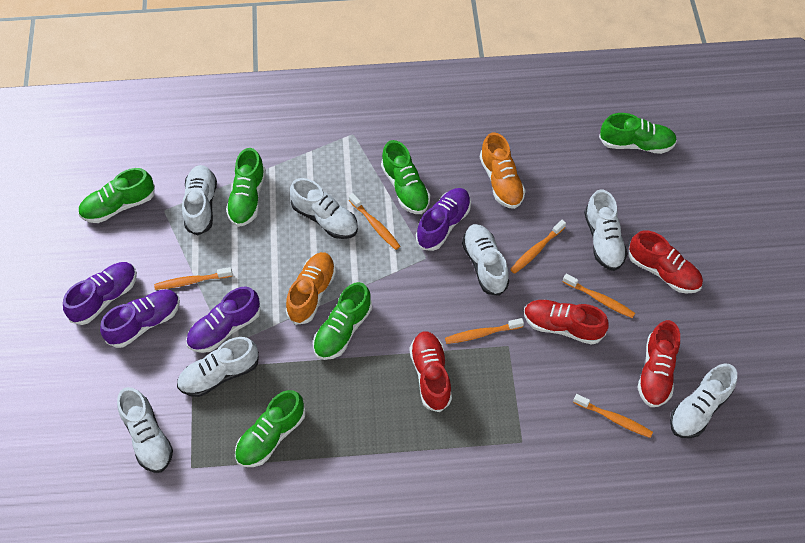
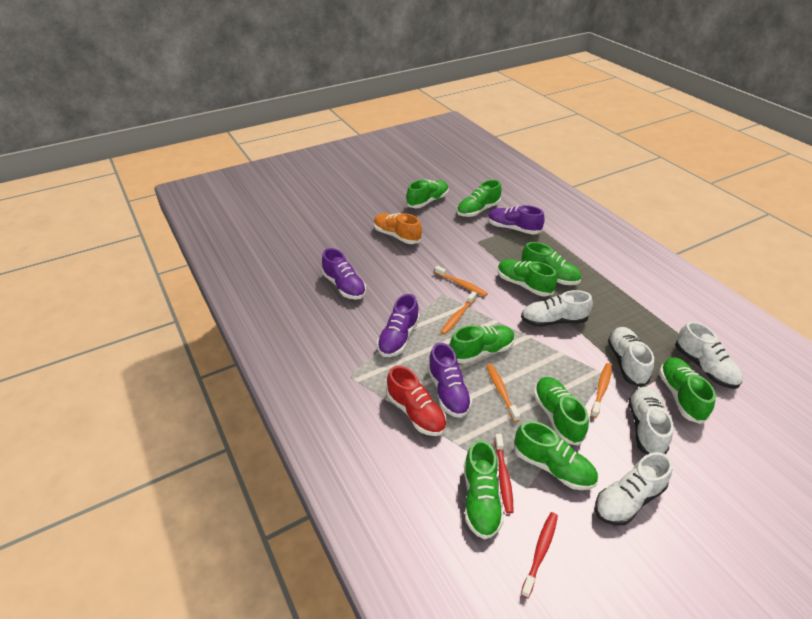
green shoe: [78,168,155,223] [226,148,266,227] [235,390,306,467] [313,282,372,360] [381,140,430,214] [599,113,677,154] = 6 -> [406,180,449,208] [450,325,515,364] [457,180,502,217] [464,440,504,539] [498,259,557,297] [514,421,598,490] [521,242,581,285] [534,377,589,446] [659,357,716,424] = 9
orange shoe: [286,252,336,325] [480,132,526,209] = 2 -> [374,213,422,244] = 1
orange toothbrush: [154,267,233,290] [349,193,400,250] [445,318,524,344] [510,220,566,274] [563,274,635,318] [573,394,653,438] = 6 -> [435,266,488,296] [441,291,477,335] [486,363,520,422] [591,363,612,418] = 4
red shoe: [409,331,452,412] [524,300,609,345] [629,230,703,294] [638,320,680,407] = 4 -> [386,366,447,436] = 1
red toothbrush: none = 0 -> [494,434,514,514] [521,512,558,598] = 2
white shoe: [117,387,173,473] [177,337,259,397] [182,165,217,235] [290,178,358,239] [462,224,509,296] [584,189,628,271] [670,364,737,438] = 7 -> [521,290,593,327] [595,452,673,526] [608,327,654,387] [629,387,674,455] [675,321,743,389] = 5

